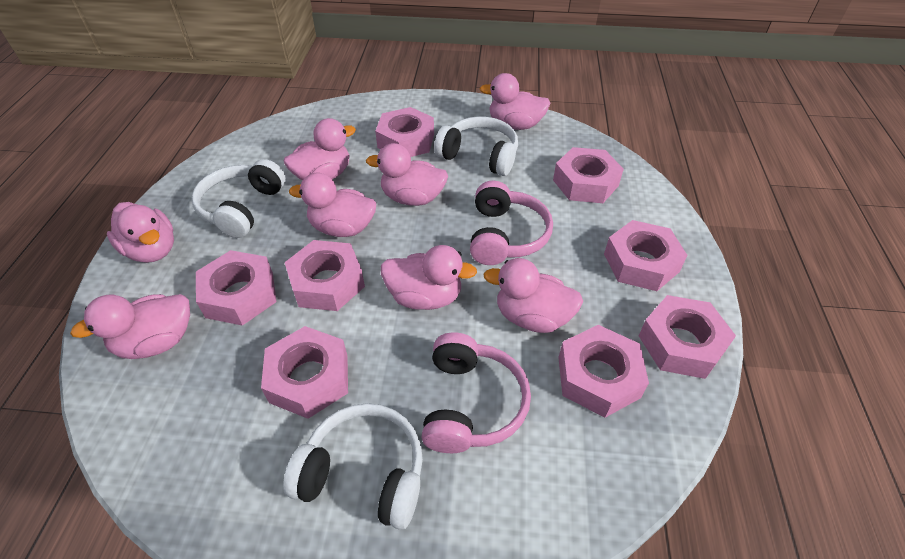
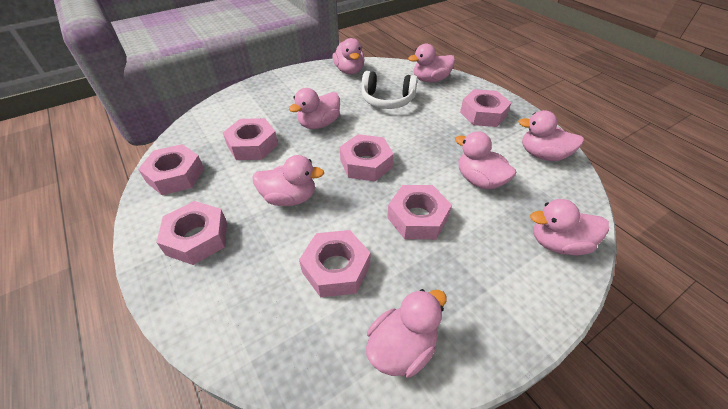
pink headphones: [421,333,531,453] [470,181,553,265] = 2 -> none = 0
pink nut: [196,250,277,326] [261,326,348,419] [285,240,365,311] [375,107,434,157] [553,147,624,203] [558,325,649,418] [604,220,688,291] [639,295,736,379] = 8 -> [138,144,204,195] [156,201,227,265] [223,118,278,160] [299,230,371,297] [340,134,394,181] [387,185,452,239] [460,89,511,127] = 7
white headphones: [191,159,286,238] [283,403,423,530] [434,116,518,176] = 3 -> [361,71,418,109] = 1

